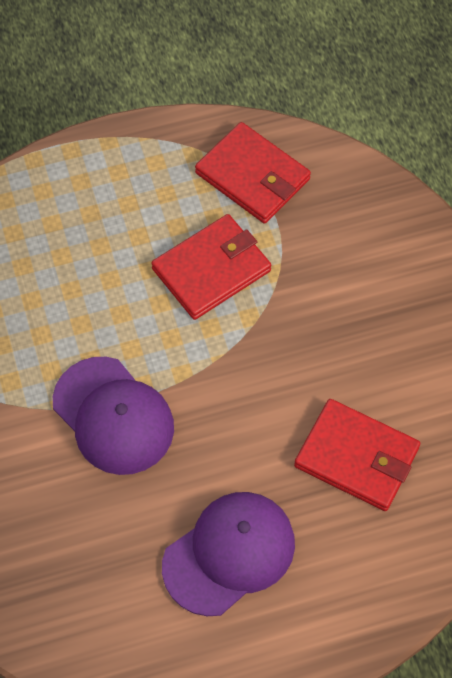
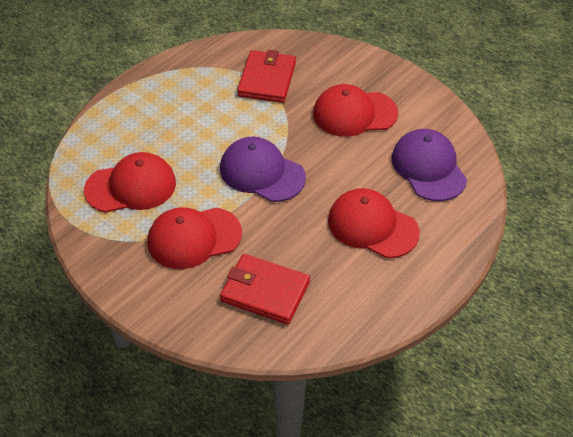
red cap: none = 0 -> [84,152,176,213] [147,207,242,269] [313,84,398,137] [328,188,420,258] = 4
red wallet: [151,214,271,320] [195,122,311,224] [294,399,420,511] = 3 -> [220,254,310,324] [237,50,296,103] = 2

